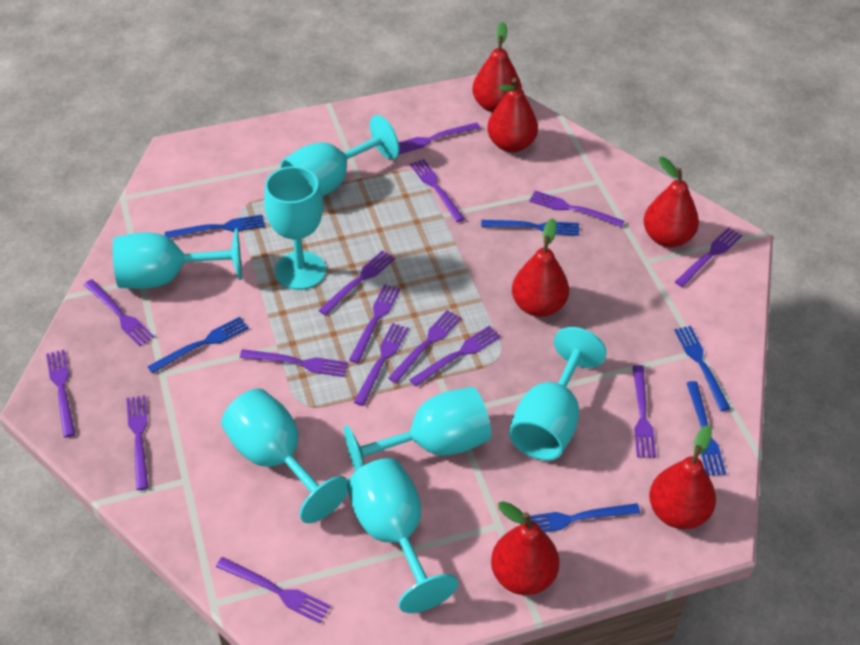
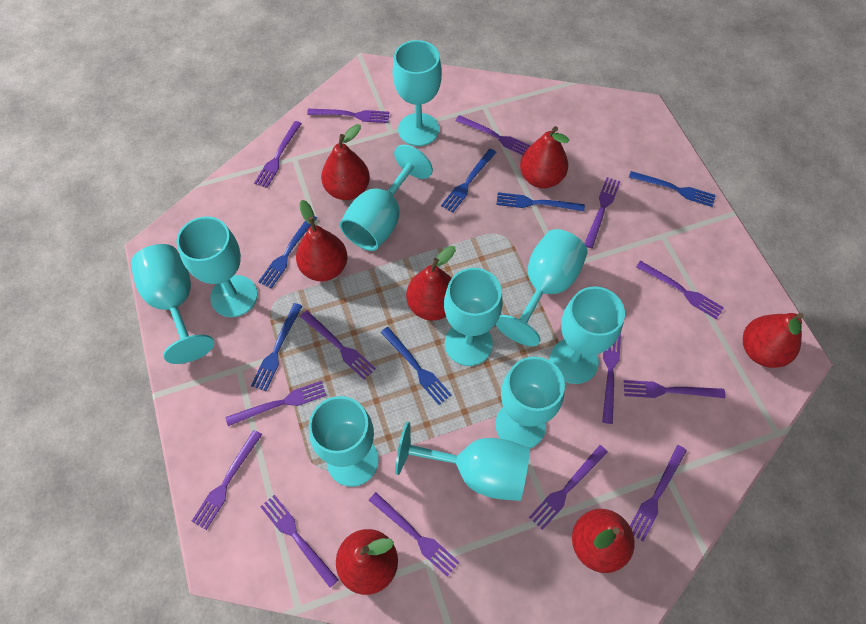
purple fork: [46,350,75,437] [84,279,154,346] [127,395,148,490] [216,557,331,623] [240,349,348,377] [318,250,395,316] [349,284,400,363] [354,323,409,406] [388,310,461,383] [399,123,480,154] [410,159,465,222] [410,326,501,387] [529,191,625,227] [632,365,656,458] [675,227,742,287] = 15 -> [191,430,262,530] [226,381,327,426] [254,121,302,188] [260,495,339,588] [300,310,376,380] [307,109,390,123] [369,492,459,577] [455,115,530,155] [529,445,608,530] [584,177,621,248] [602,333,621,424] [624,380,725,398] [630,445,687,542] [636,261,724,319] = 14
red pear: [472,22,522,113] [487,78,538,152] [491,501,560,595] [512,218,569,317] [644,157,699,247] [649,425,716,529] = 6 -> [296,200,347,281] [321,124,370,200] [336,529,398,595] [406,246,455,321] [520,126,569,188] [572,509,635,573] [743,313,804,368] = 7
turquoise goblet: [113,229,242,289] [221,389,348,523] [264,166,326,290] [280,115,399,197] [344,387,491,471] [347,458,458,613] [509,327,607,461] = 7 -> [131,244,214,364] [176,216,258,317] [309,396,379,487] [340,144,433,251] [393,40,442,146] [395,422,530,501] [444,268,503,366] [495,357,565,448] [496,229,588,346] [550,286,625,384] = 10

